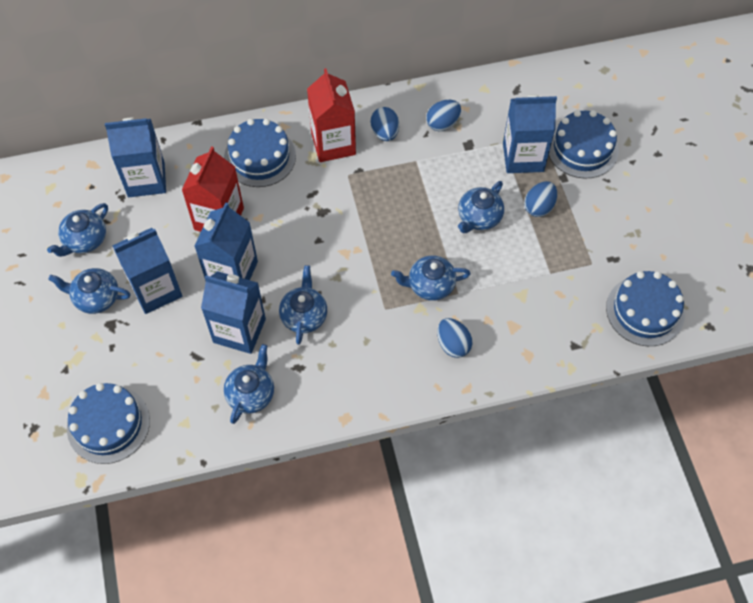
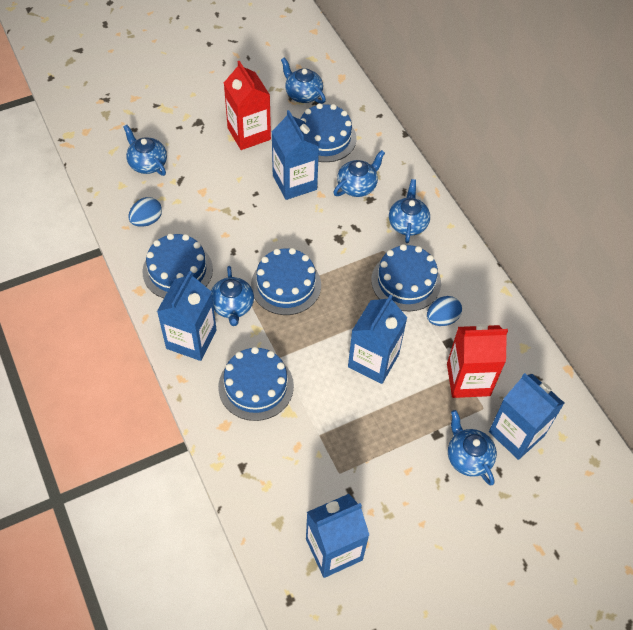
blue cake: [67,383,150,464] [224,119,296,187] [549,110,619,179] [606,271,685,346] = 4 -> [143,233,213,298] [218,347,294,421] [251,248,321,315] [300,103,356,162] [371,244,441,311] = 5
blue egg: [371,107,399,141] [426,100,461,131] [437,318,472,358] [524,181,557,217] = 4 -> [128,197,162,227] [427,296,462,326] = 2

